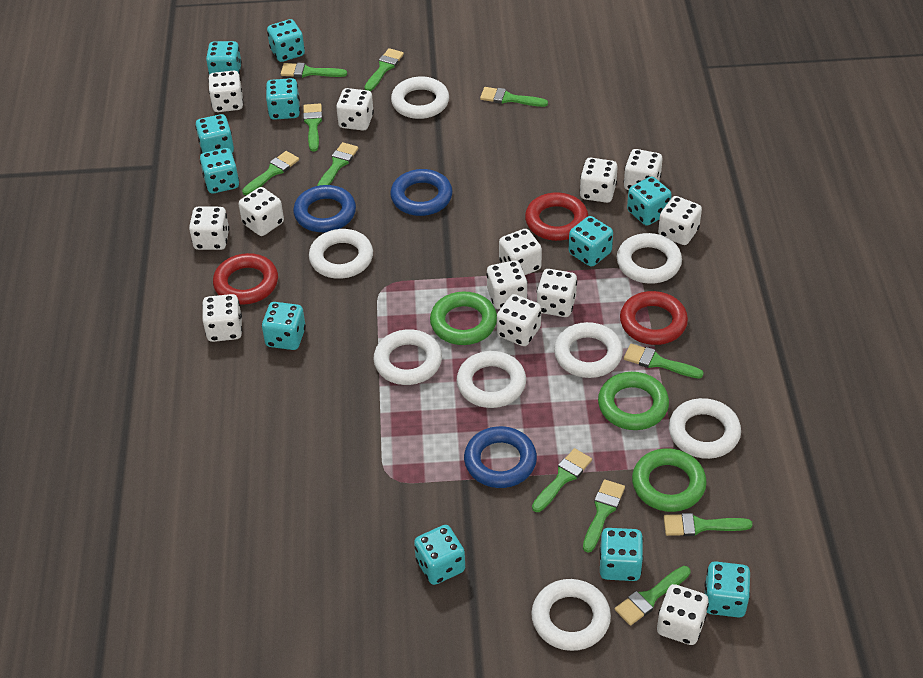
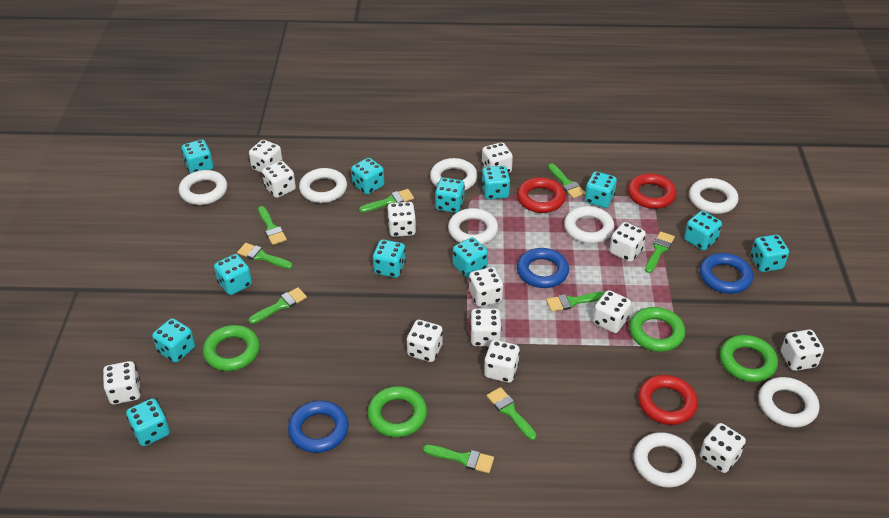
green brush: [242,151,299,195] [281,63,347,78] [303,103,323,152] [317,142,358,186] [364,48,404,91] [480,87,548,107] [532,448,592,512] [583,479,625,553] [615,566,691,626] [624,343,704,379] [664,513,753,536] = 11 -> [237,243,293,269] [248,287,307,324] [258,206,287,245] [359,189,414,213] [423,445,494,473] [487,387,537,440] [546,292,605,312] [548,163,585,199] [645,231,675,273] = 9
green ring: [430,292,497,345] [598,372,669,430] [632,448,707,512] = 3 -> [203,325,260,371] [367,386,427,437] [629,307,685,352] [720,335,778,382] = 4
turquoise dice: [195,114,234,153] [200,148,239,193] [206,41,242,75] [262,302,306,350] [266,78,300,120] [267,19,305,62] [414,525,465,585] [569,216,613,267] [599,528,643,581] [627,176,672,226] [705,561,750,618] = 11 -> [126,398,170,446] [152,318,195,363] [181,139,213,174] [214,254,252,295] [351,158,384,195] [373,239,406,278] [435,178,465,213] [453,237,488,278] [481,166,510,200] [585,172,617,208] [684,211,722,250] [751,235,789,272] = 12

